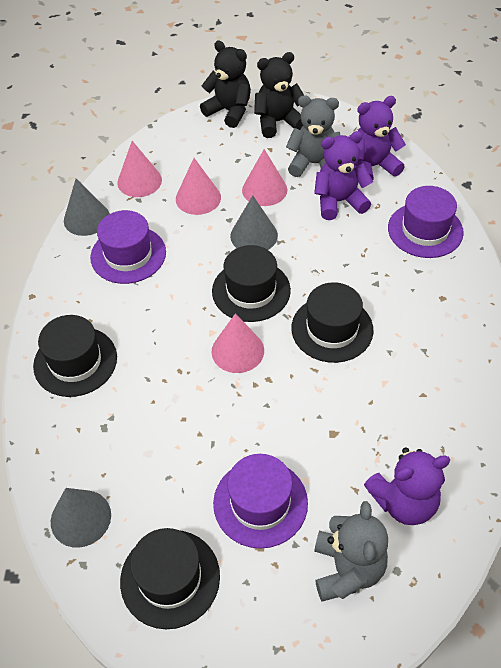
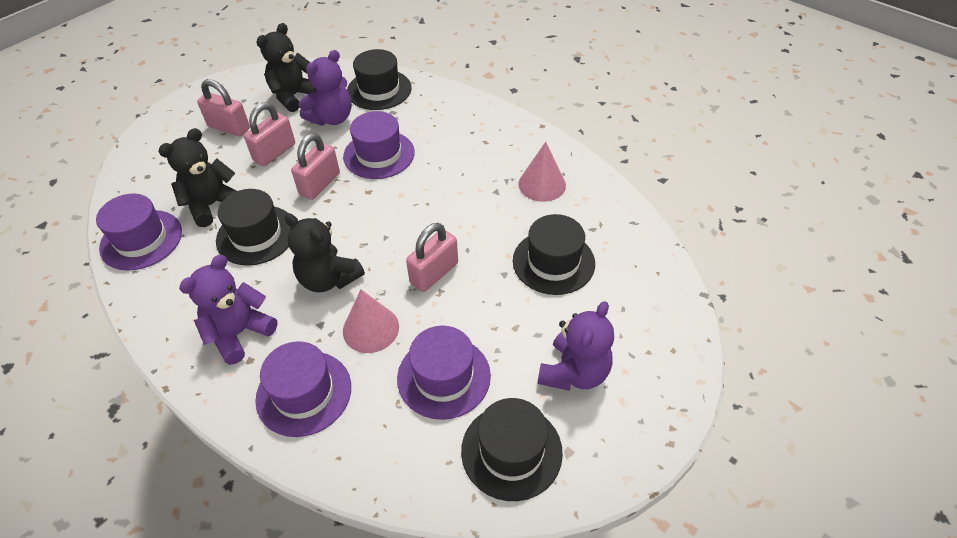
black teddy bear: [200,40,251,128] [254,52,304,138] = 2 -> [158,128,237,227] [256,23,316,112] [285,213,365,292] = 3
grey cone: [51,488,111,548] [64,179,110,236] [230,196,278,250] = 3 -> none = 0
grey teddy bear: [286,95,340,177] [314,501,388,602] = 2 -> none = 0
pink cone: [117,141,162,197] [176,158,221,215] [212,313,264,373] [242,149,287,206] = 4 -> [343,290,399,353] [518,142,566,202] = 2
pink padlock: none = 0 -> [197,79,250,136] [244,102,295,166] [291,133,340,200] [406,223,458,292] = 4
purple hat: [90,210,166,284] [213,454,308,549] [388,186,464,258] = 3 -> [96,193,182,271] [255,341,351,437] [343,111,415,179] [397,326,491,420] = 4

